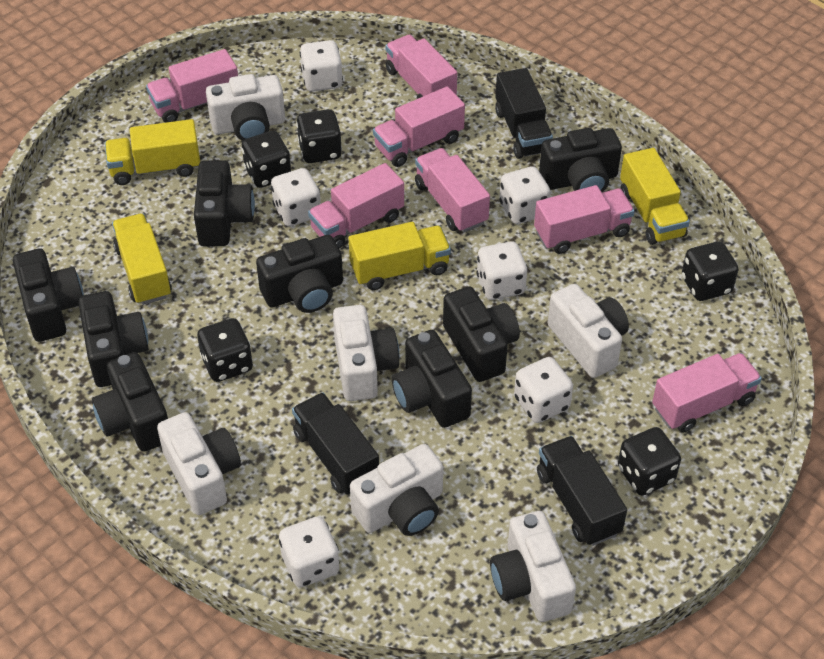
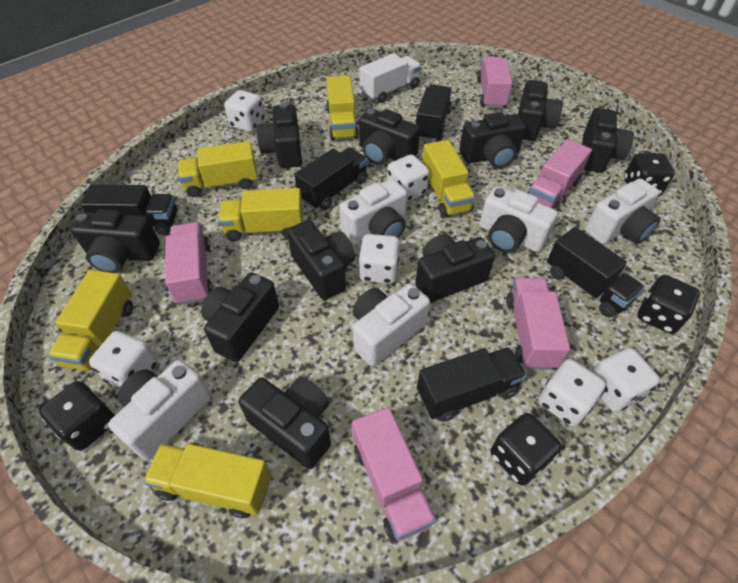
black camera: [13,248,84,342] [78,291,149,387] [92,352,168,452] [194,160,255,246] [256,235,343,313] [392,330,472,428] [443,287,520,382] [539,128,622,192] = 8 -> [71,209,160,273] [201,273,279,362] [239,377,331,469] [256,103,302,168] [287,220,355,300] [359,109,420,165] [415,234,495,303] [459,112,526,168] [518,80,563,141] [582,108,634,173] = 10
black dice: [197,318,253,382] [242,131,291,188] [296,109,342,163] [618,427,681,495] [682,241,738,301] = 5 -> [39,381,115,451] [491,413,561,486] [624,153,675,196] [638,275,700,334] = 4
black truck: [292,393,379,495] [495,68,553,159] [537,436,627,546] = 3 -> [80,184,177,235] [294,147,368,210] [416,85,452,142] [417,347,527,422] [547,227,645,317] = 5
pink truck: [146,49,238,123] [308,163,404,248] [373,86,465,167] [385,34,457,99] [415,148,490,233] [534,185,635,254] [652,353,762,433] = 7 -> [165,222,213,305] [352,407,437,541] [477,57,513,108] [506,278,570,370] [527,139,592,211] = 5
white camera: [157,412,241,515] [206,74,285,141] [333,305,399,401] [350,444,443,536] [490,511,576,622] [547,284,629,378] = 6 -> [108,360,211,460] [339,179,407,245] [353,284,430,366] [479,186,558,252] [585,178,661,244] = 5
white truck: none = 0 -> [359,53,421,103] = 1
yellow truck: [105,119,200,185] [112,214,172,305] [349,222,451,290] [620,148,690,245] = 4 -> [48,270,133,371] [143,444,271,518] [178,141,258,197] [219,188,303,241] [326,76,359,140] [422,140,476,217] = 6

